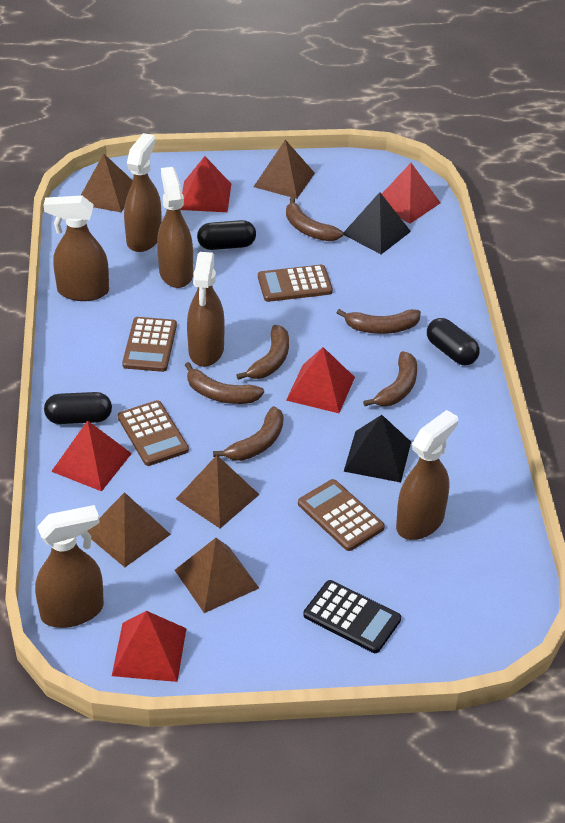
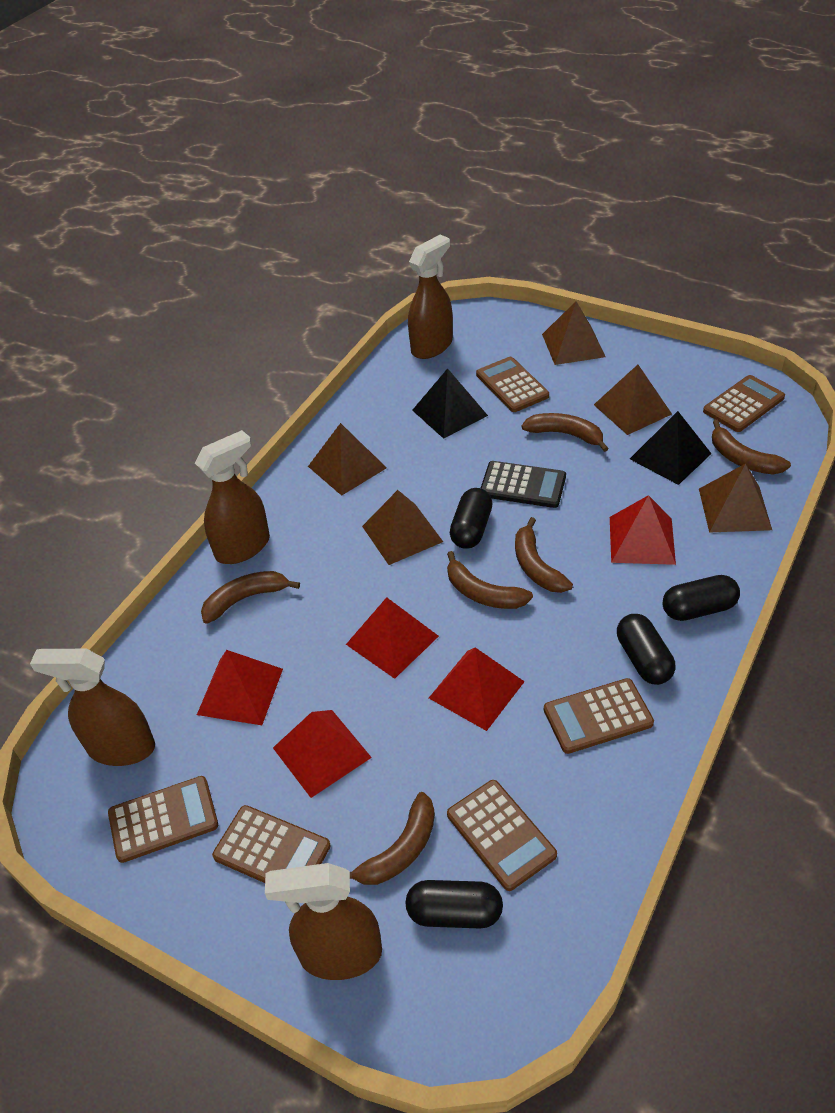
black capsule: [44,392,112,424] [197,220,256,250] [427,318,480,365] = 3 -> [405,880,503,928] [450,488,492,549] [617,614,676,685] [663,575,740,621] = 4
brown calculator: [118,400,189,466] [122,317,177,372] [258,265,333,302] [298,479,385,551] = 4 -> [108,776,218,863] [212,805,331,883] [447,780,557,891] [476,357,549,412] [544,678,654,754] [703,375,785,432] = 6
brown spray bottle: [35,505,104,628] [44,196,109,301] [124,133,162,252] [157,167,193,288] [187,252,225,367] [396,410,458,540] = 6 -> [30,649,155,766] [195,430,270,564] [265,863,382,980] [408,235,453,359] = 4

